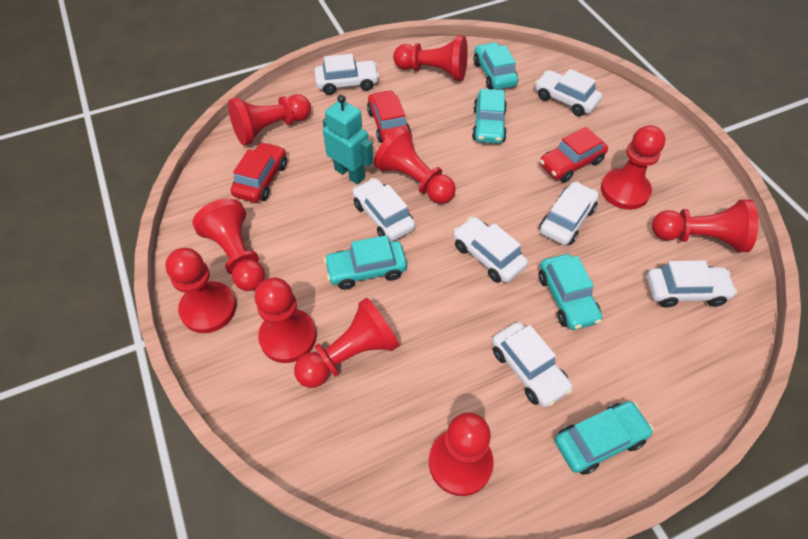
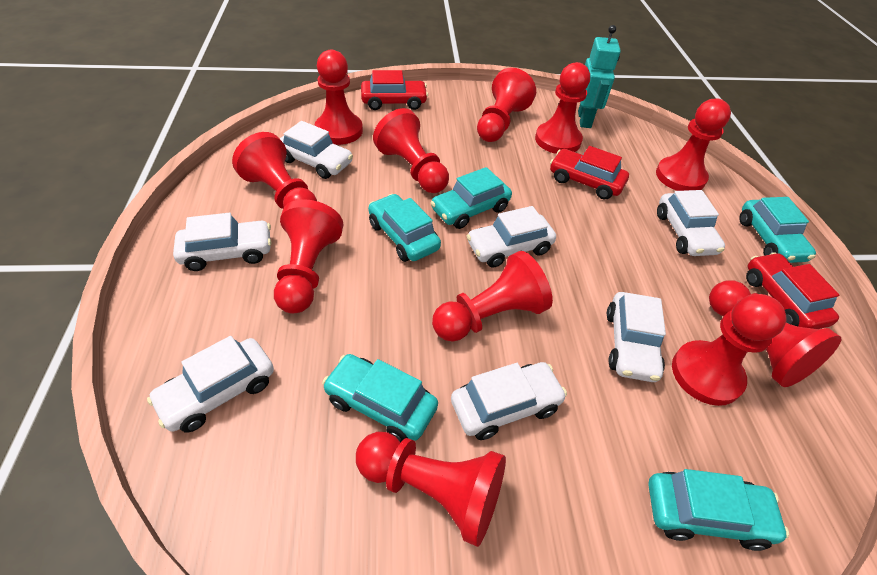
red pawn: [165,248,236,333] [192,198,265,291] [228,94,311,146] [255,278,317,363] [294,297,399,388] [374,127,456,204] [393,36,468,81] [429,412,494,496] [601,125,665,210] [652,200,758,252] = 10 -> [232,132,317,209] [274,199,344,314] [315,50,363,145] [356,432,506,547] [373,108,449,193] [432,251,553,342] [477,68,536,142] [535,62,590,154] [656,99,731,191] [672,294,787,406] [709,280,841,387] = 11

